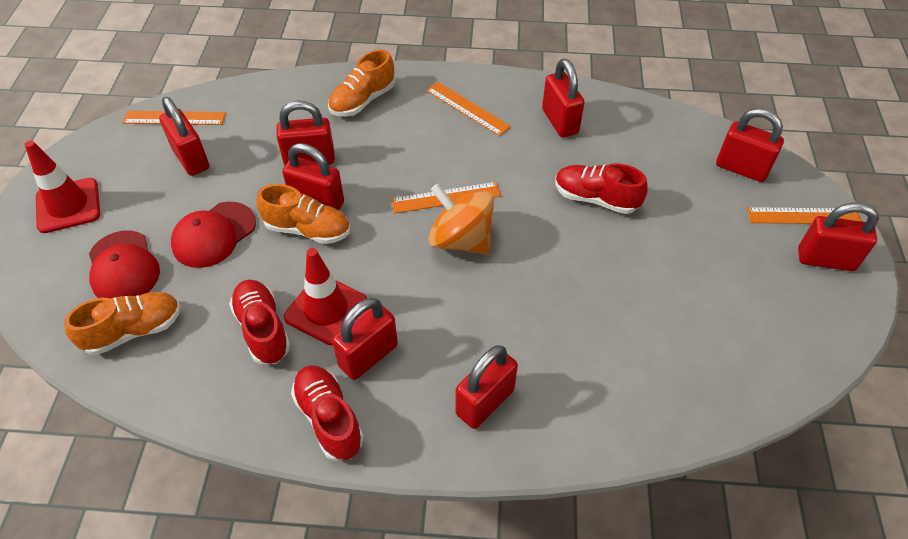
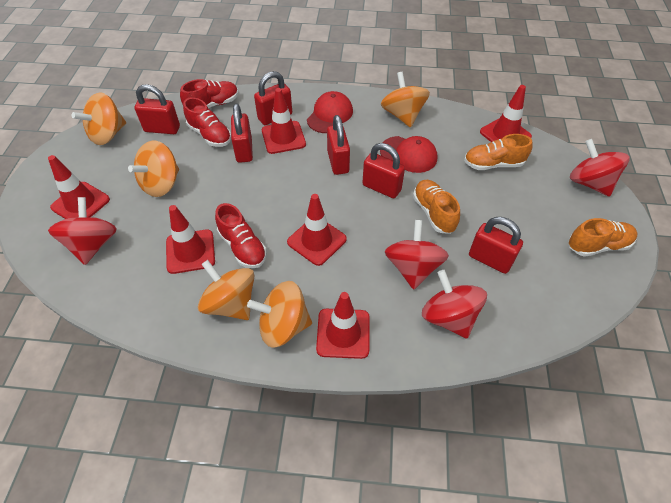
orange ruler: [122,111,226,125] [391,182,501,214] [426,82,511,136] [747,207,862,224] = 4 -> none = 0
orange spinning top: [428,184,494,255] = 1 -> [72,92,126,145] [128,140,179,197] [198,260,255,320] [247,281,312,348] [381,72,430,128] = 5
red padlock: [159,97,209,176] [276,101,335,166] [282,143,344,210] [332,298,398,380] [455,345,518,429] [542,59,585,138] [716,108,784,182] [798,203,879,271] = 8 -> [134,84,180,134] [231,104,253,163] [254,71,292,125] [327,115,350,175] [362,143,405,198] [469,217,523,274] = 6
red spinning top: none = 0 -> [48,197,117,265] [385,220,449,289] [422,270,487,339] [570,139,630,197] = 4
red traffic cone: [24,140,100,233] [284,248,367,345] = 2 -> [48,155,110,219] [166,205,215,274] [262,88,306,154] [287,194,347,266] [316,292,370,359] [480,85,532,142] = 6

